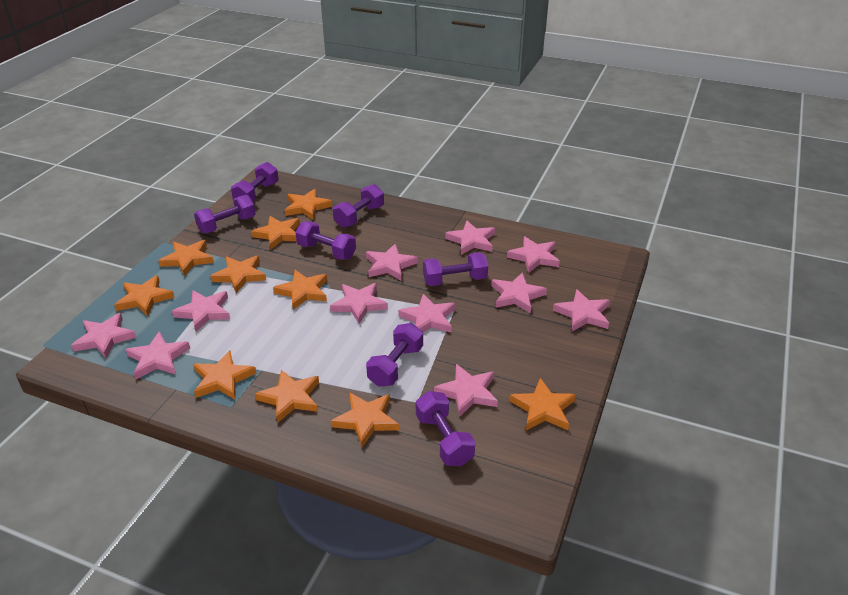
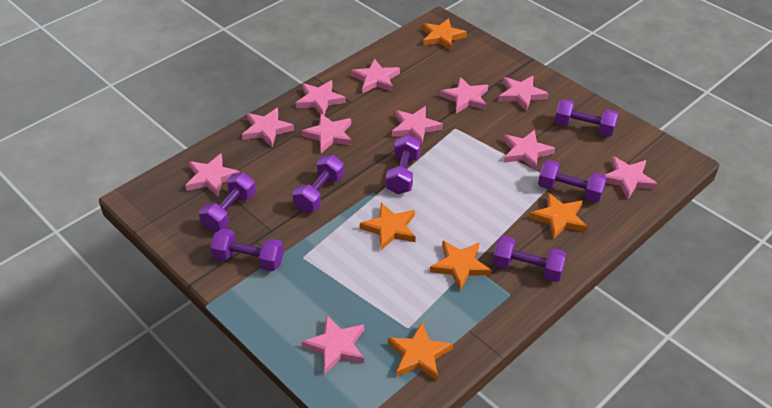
orange star: [114,275,175,316] [158,240,214,276] [193,350,257,399] [210,256,266,293] [251,216,300,249] [255,370,319,423] [273,270,327,310] [284,189,332,220] [331,392,399,447] [509,378,576,430] = 10 -> [360,203,416,250] [388,322,453,381] [422,18,467,51] [430,241,491,290] [529,193,588,240] = 5

